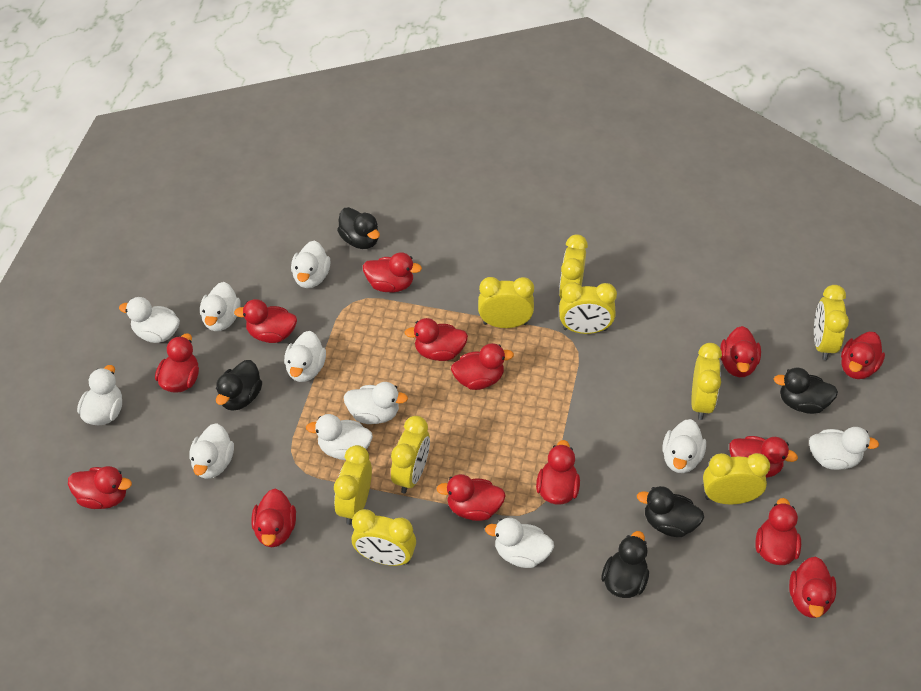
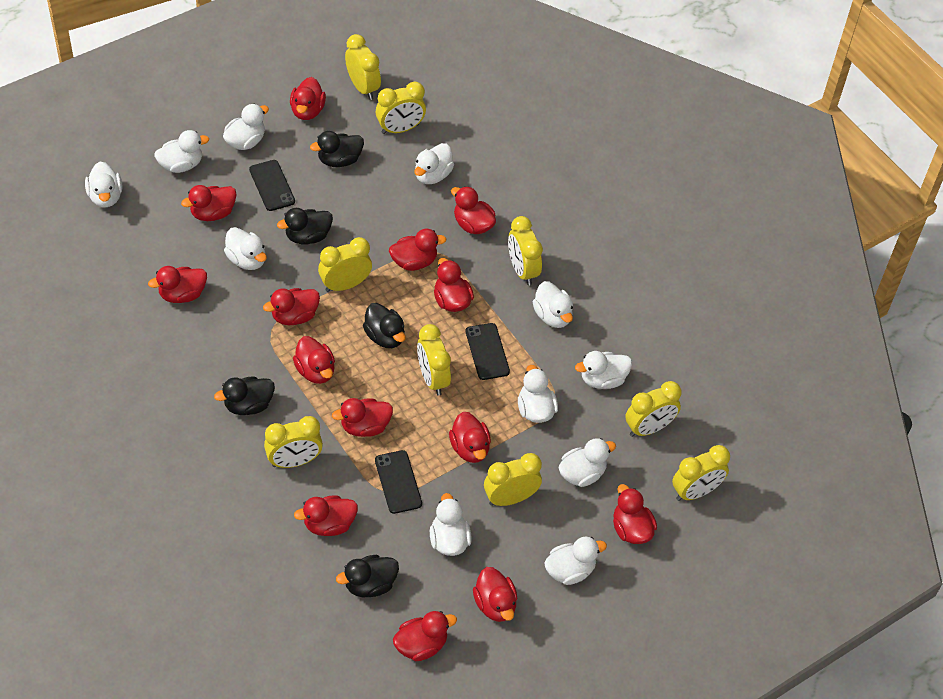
black phone: none = 0 -> [249,160,295,211] [375,450,422,514] [466,323,510,380] = 3

